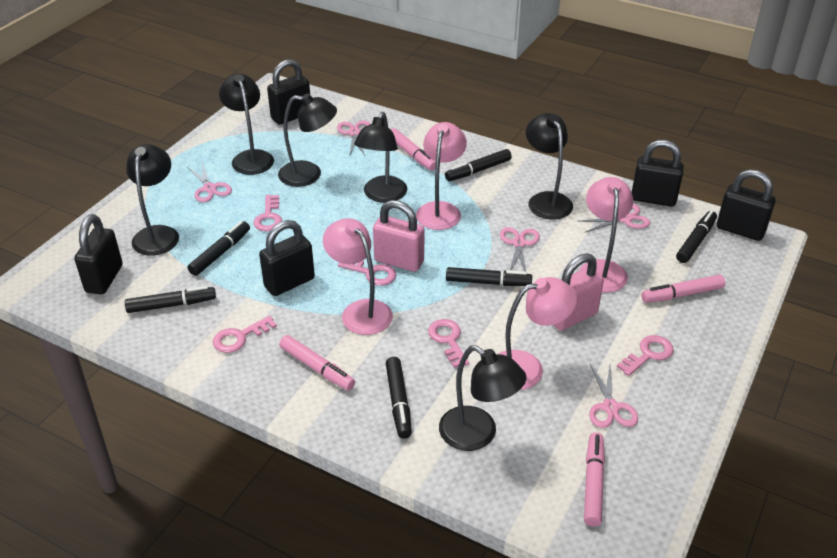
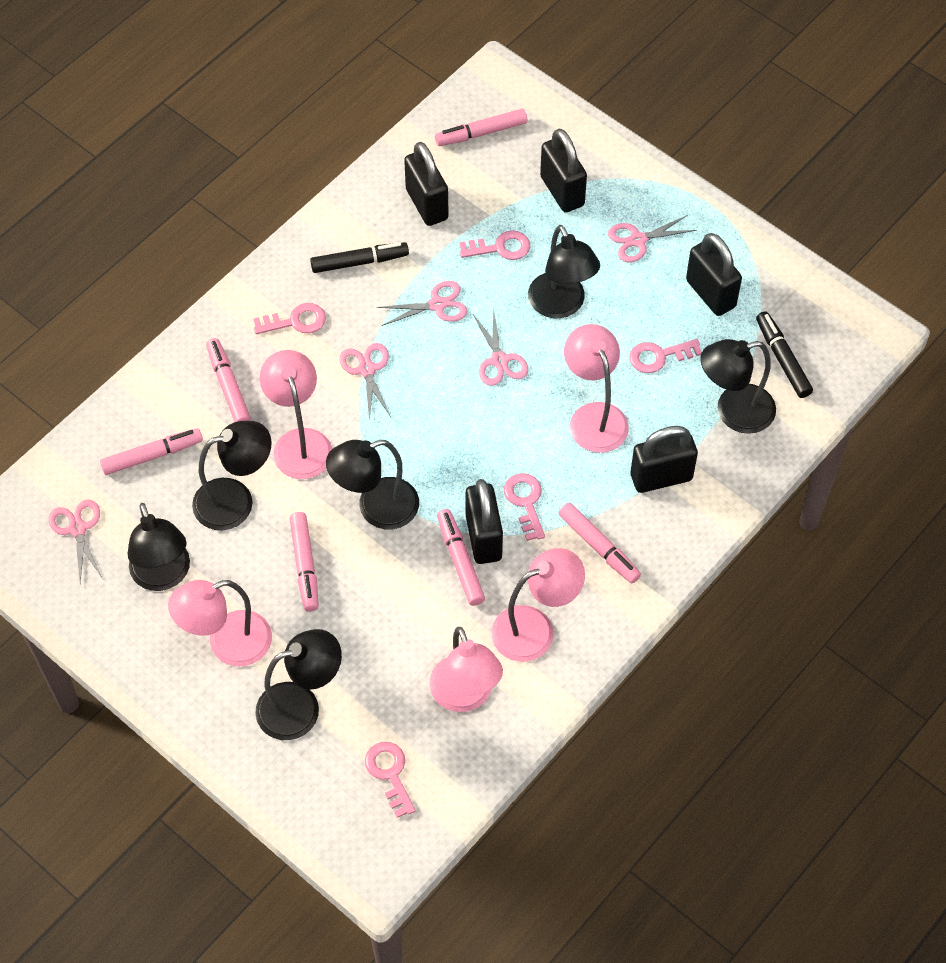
black marker: [125,286,216,313] [188,221,250,276] [386,357,412,439] [445,149,512,181] [446,267,532,286] [676,211,717,263] = 6 -> [310,242,409,273] [756,311,813,398] = 2
pink lamp: [323,218,393,335] [416,122,467,230] [498,277,577,390] [579,177,633,293] = 4 -> [168,580,272,666] [260,350,332,479] [429,627,503,712] [491,548,585,662] [564,324,629,453] = 5
pink marker: [279,335,355,391] [391,128,436,171] [584,432,605,527] [641,275,725,303] = 4 -> [100,428,203,475] [206,338,251,422] [289,512,319,612] [435,109,527,146] [437,509,485,606] [559,503,641,583] = 6
pink padlock: [373,200,424,272] [554,253,604,331] = 2 -> none = 0

